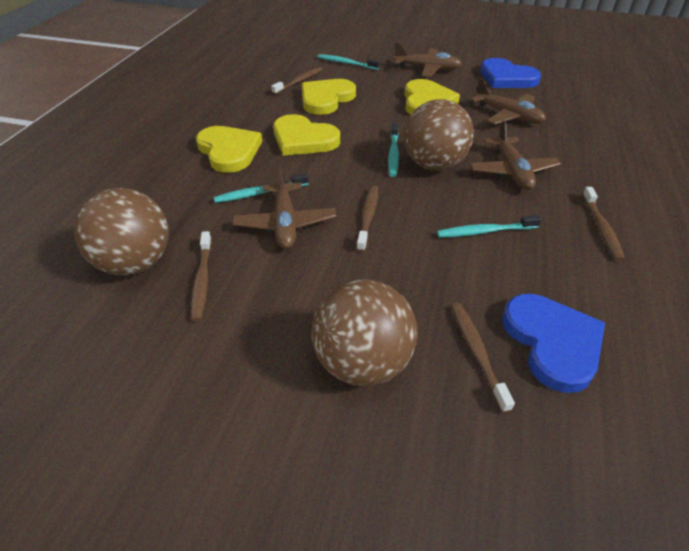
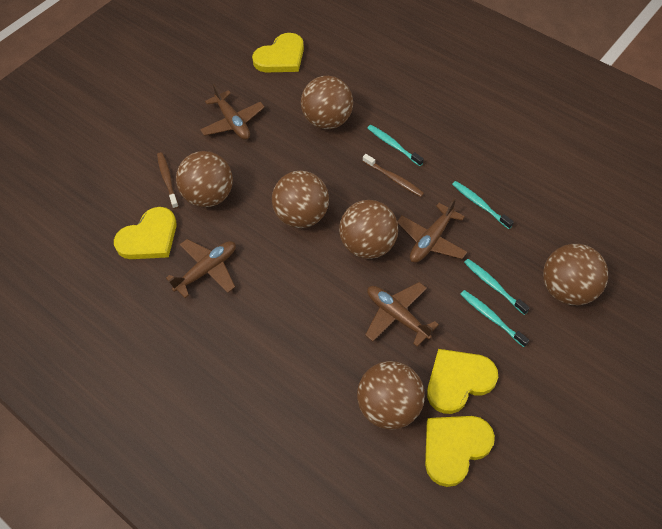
blue heart: [480,58,541,88] [502,294,605,393] = 2 -> none = 0
brown ball: [74,188,169,275] [311,279,418,386] [404,99,474,171] = 3 -> [176,151,233,208] [272,171,329,228] [301,76,353,129] [339,200,398,259] [357,361,425,430] [543,244,608,305] = 6
brown toothbrush: [191,231,212,322] [271,67,323,95] [357,186,378,252] [451,303,515,413] [582,187,625,261] = 5 -> [157,152,179,209] [363,154,424,197] = 2

